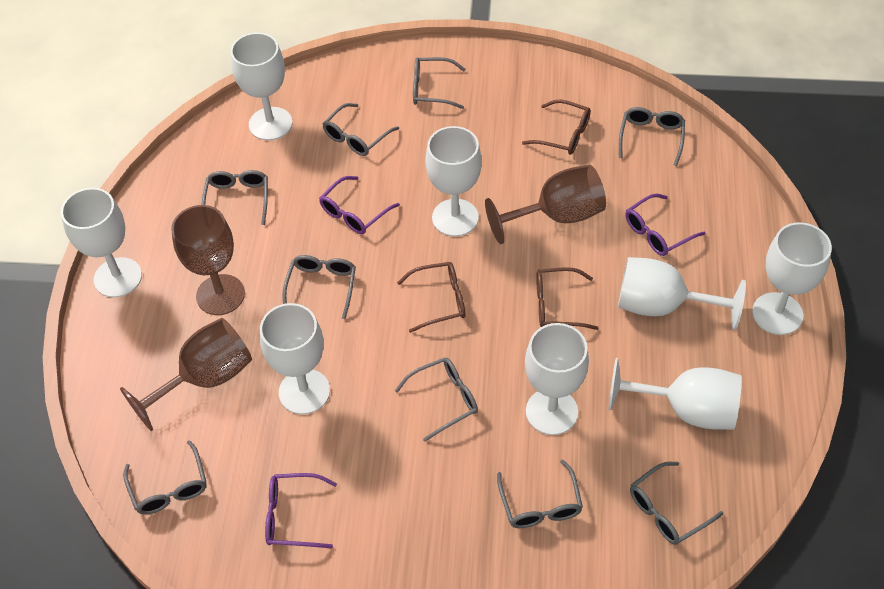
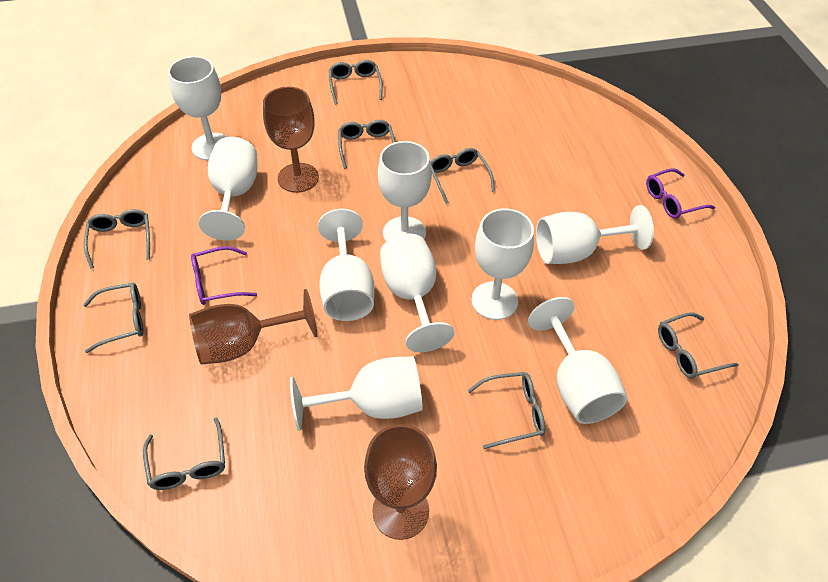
brown glasses: [397,262,465,333] [522,100,591,155] [536,267,598,330] = 3 -> none = 0
grey glasses: [123,440,206,515] [202,170,268,225] [282,255,356,319] [323,103,399,156] [395,357,478,442] [413,57,466,109] [497,459,583,528] [619,107,685,166] [630,462,723,545] = 9 -> [83,283,144,353] [84,209,150,269] [143,418,225,490] [329,60,383,104] [338,120,395,169] [430,148,495,204] [468,372,545,449] [658,312,739,379] = 8
purple glasses: [265,473,337,548] [319,176,400,234] [626,194,705,256] = 3 -> [191,246,257,305] [646,168,715,219] = 2
white goblet: [61,188,142,298] [231,32,292,141] [260,303,330,414] [425,126,482,237] [525,323,589,435] [608,358,742,430] [618,257,746,330] [752,222,832,335] = 8 -> [168,56,228,161] [199,137,258,241] [290,357,423,431] [318,209,375,321] [378,141,432,242] [380,234,455,352] [471,208,534,320] [528,297,628,424] [536,205,654,264] = 9

